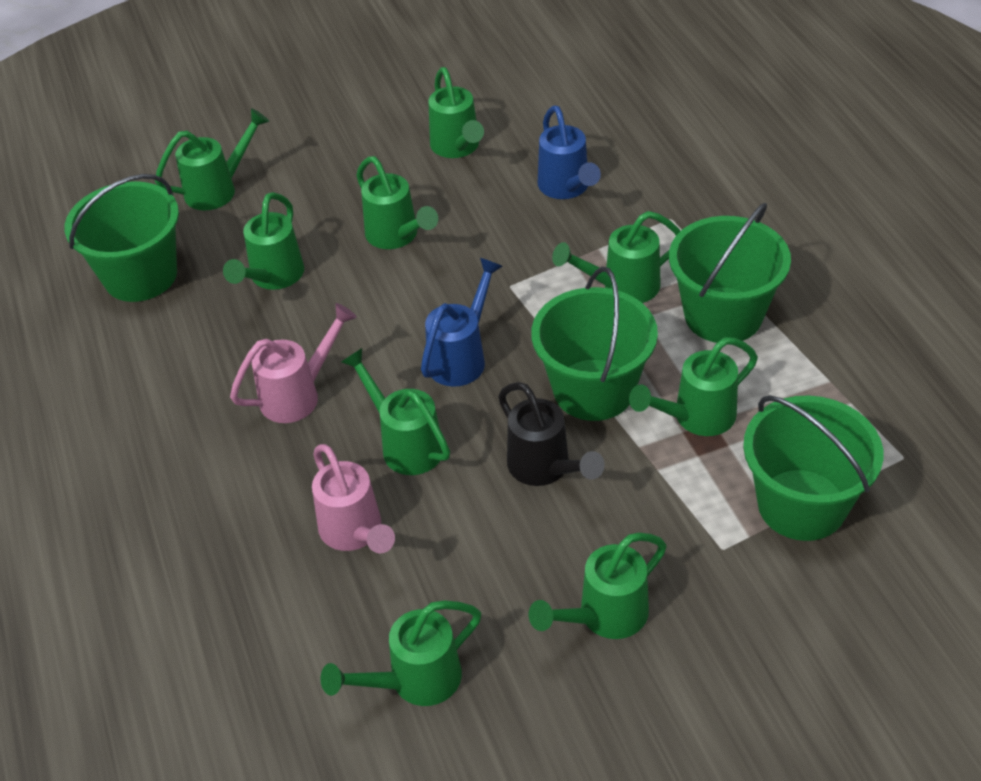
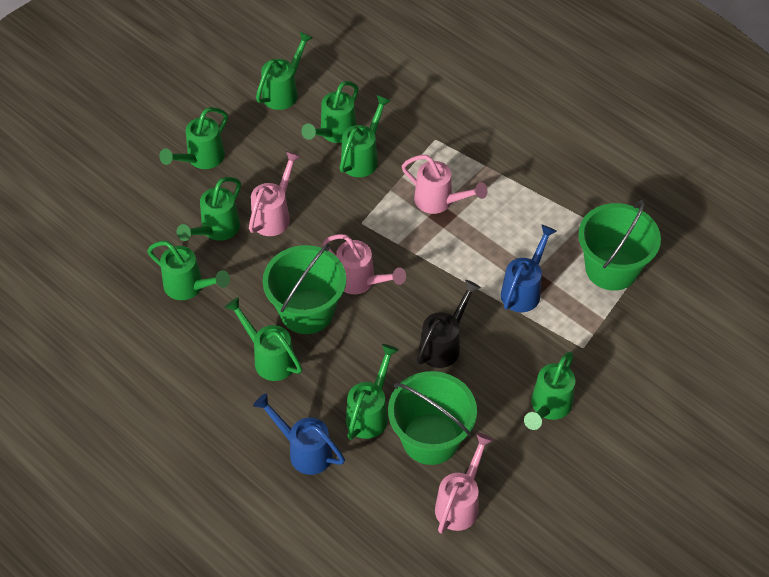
green bucket: [64,174,179,302] [531,267,658,421] [669,203,791,343] [743,395,884,541] = 4 -> [263,244,346,334] [388,371,477,465] [578,200,661,291] = 3
pink watering can: [230,303,357,423] [312,444,395,553] = 2 -> [249,151,301,236] [323,234,406,294] [402,155,487,214] [435,433,494,533] = 4

